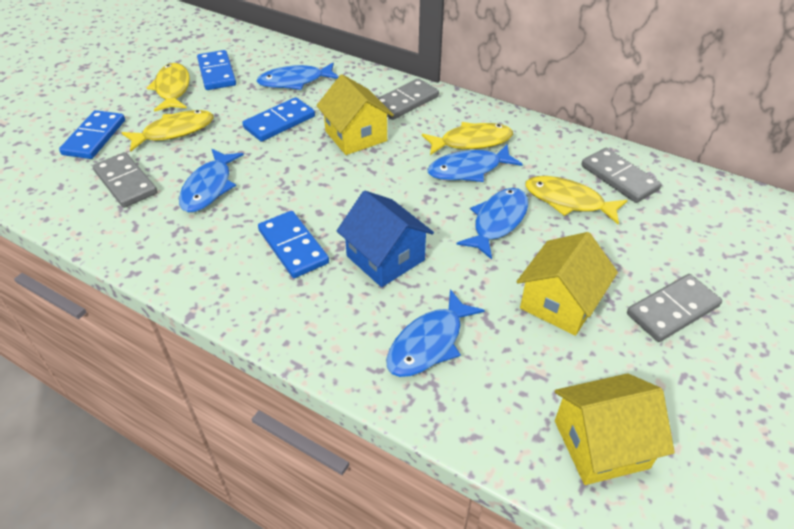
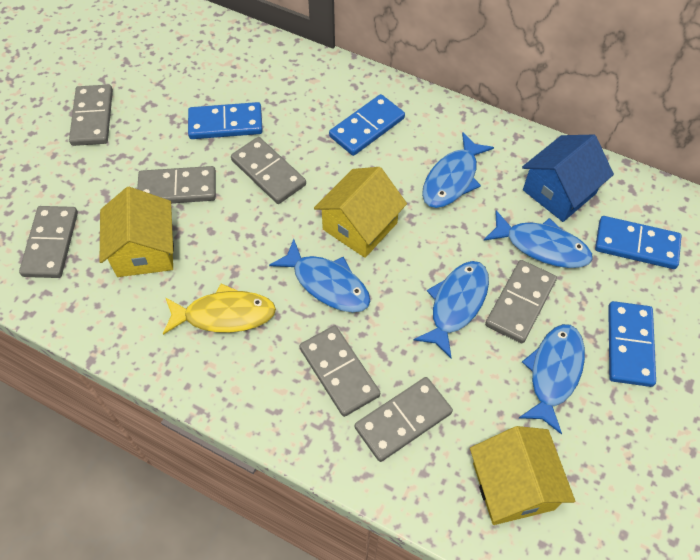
grey domino: [93,152,157,208] [378,78,439,120] [581,148,662,203] [627,274,722,342] = 4 -> [19,206,78,278] [69,84,113,146] [137,166,216,203] [231,137,306,204] [300,325,380,417] [355,377,453,462] [485,260,557,343] = 7
yellow fish: [121,110,214,152] [147,63,190,112] [422,122,513,155] [525,176,628,224] = 4 -> [163,284,276,335] = 1

